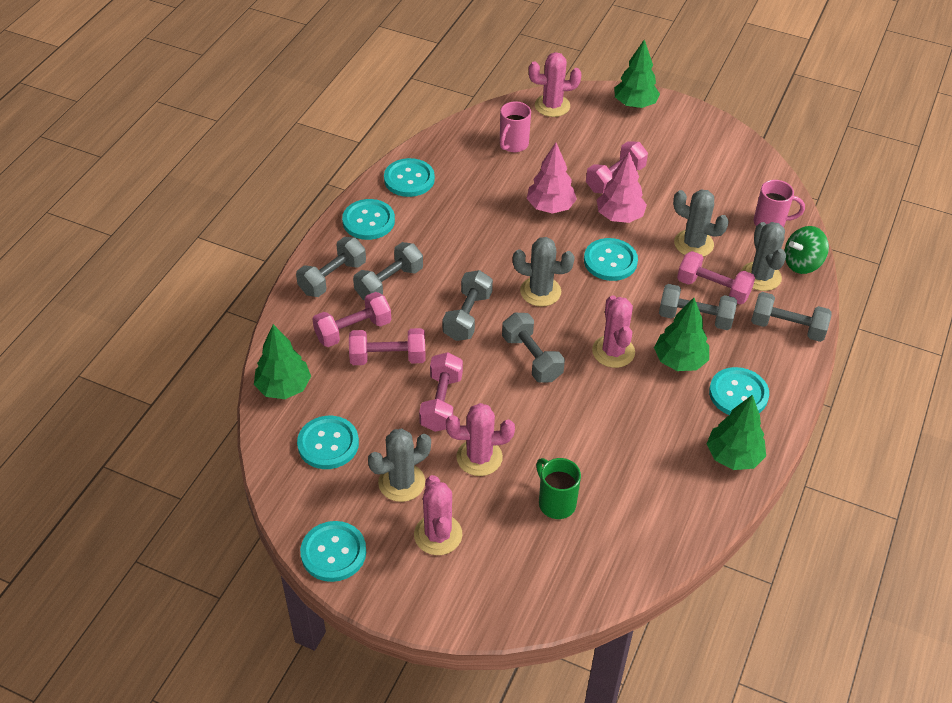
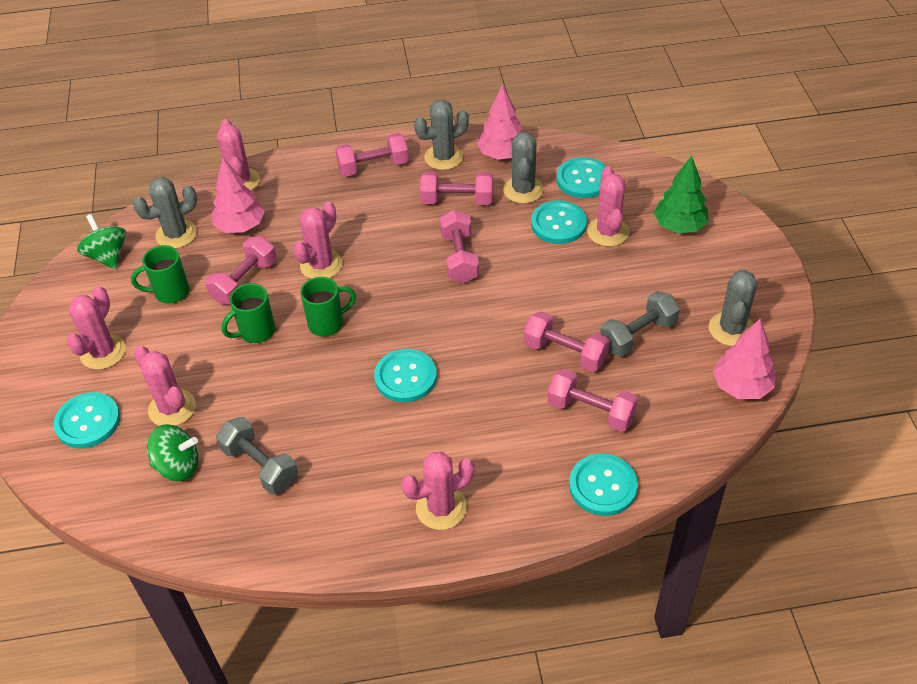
green mug: [536,458,581,519] = 1 -> [131,245,189,304] [221,283,275,343] [300,277,356,337] = 3
green spinning top: [785,226,829,274] = 1 -> [77,214,126,269] [147,424,198,481] = 2
green tree: [254,324,311,399] [614,40,660,108] [654,298,709,371] [707,395,766,470] = 4 -> [654,156,709,233] = 1
grey dumbbell: [296,237,366,297] [353,242,423,300] [443,270,493,341] [502,313,565,383] [659,284,737,330] [751,292,832,342] = 6 -> [216,417,298,494] [600,291,680,357] = 2
pink cactus: [414,475,462,555] [446,403,515,476] [529,52,582,117] [592,295,635,368] = 4 -> [67,286,126,370] [134,346,196,426] [217,119,260,191] [293,202,343,279] [401,452,475,530] [587,166,630,247] = 6
pink dumbbell: [313,292,391,347] [349,328,426,365] [419,352,463,432] [586,141,648,194] [677,251,755,304] = 5 -> [206,236,276,305] [335,133,409,177] [420,172,493,205] [440,210,479,283] [524,311,610,372] [548,368,638,432] = 6
pink mug: [500,101,531,152] [754,180,805,228] = 2 -> none = 0
pink tree: [527,142,577,214] [597,152,647,223] = 2 -> [212,158,265,233] [477,85,522,160] [713,319,775,399] = 3
turquoise button: [297,416,359,469] [300,521,366,582] [342,199,395,240] [384,158,435,197] [584,238,638,281] [709,367,769,415] = 6 -> [54,392,120,448] [374,349,437,402] [531,200,587,244] [556,157,607,198] [569,454,638,516] = 5

